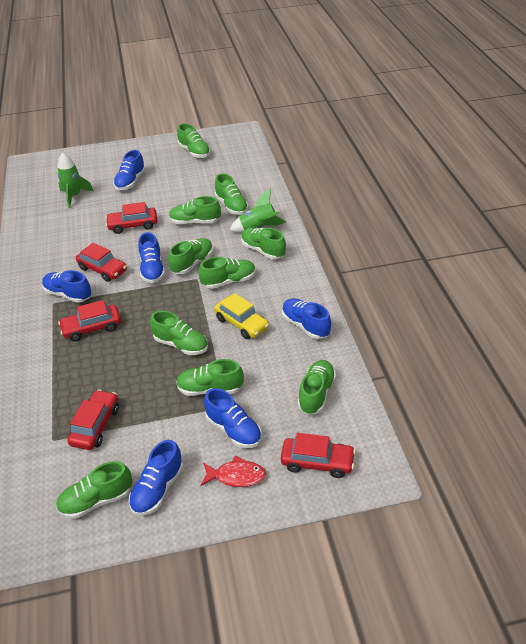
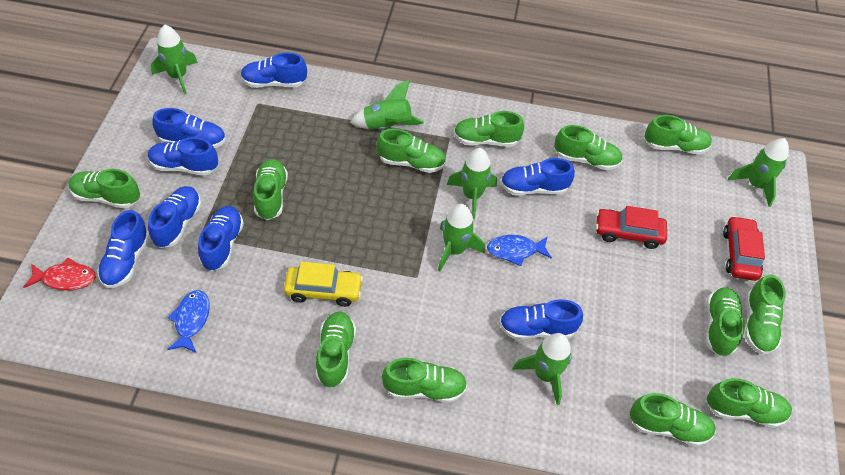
blue fish: none = 0 -> [167,290,210,353] [487,235,552,266] = 2
blue shoe: [42,270,92,303] [113,150,145,190] [129,440,183,516] [138,232,165,283] [204,388,262,448] [282,298,331,339] = 6 -> [97,210,150,288] [148,137,218,176] [148,186,201,248] [152,108,226,149] [198,206,244,271] [241,52,307,88] [499,299,583,340] [500,158,575,196] = 8
green rocket: [58,152,93,208] [230,188,286,233] = 2 -> [151,25,198,95] [350,79,424,130] [438,204,485,272] [447,148,497,219] [512,333,572,405] [728,138,789,207] = 6
green shoe: [56,461,132,519] [150,311,208,355] [168,238,213,274] [169,196,221,224] [176,359,244,396] [177,123,210,158] [199,257,256,289] [215,173,249,215] [241,227,286,259] [298,360,336,415] = 10 -> [69,169,140,209] [253,159,288,220] [316,312,356,388] [377,128,446,173] [382,358,467,403] [453,111,524,147] [554,125,623,170] [630,393,716,447] [644,115,712,155] [706,287,745,356] [707,378,792,428] [745,275,786,355] = 12
red car: [58,300,121,341] [67,390,119,450] [76,243,127,282] [106,202,157,234] [281,433,356,478] = 5 -> [596,206,667,249] [723,216,765,281] = 2

